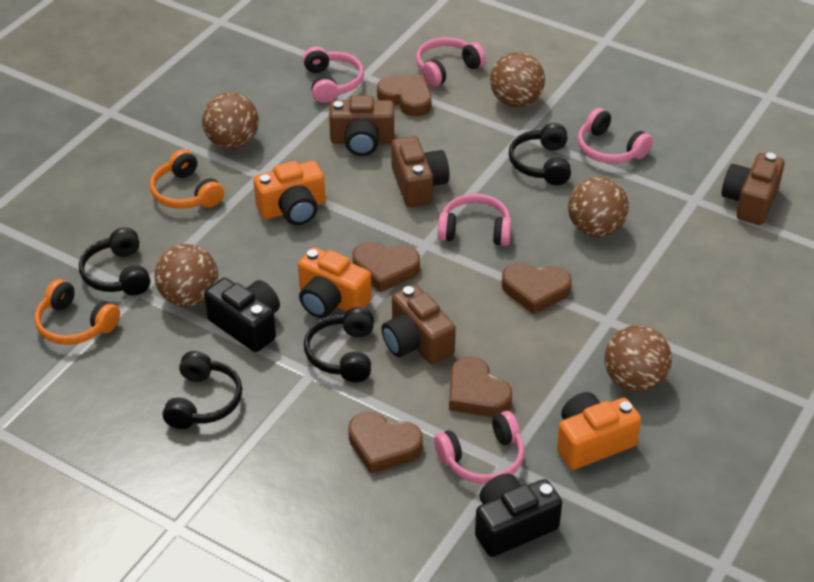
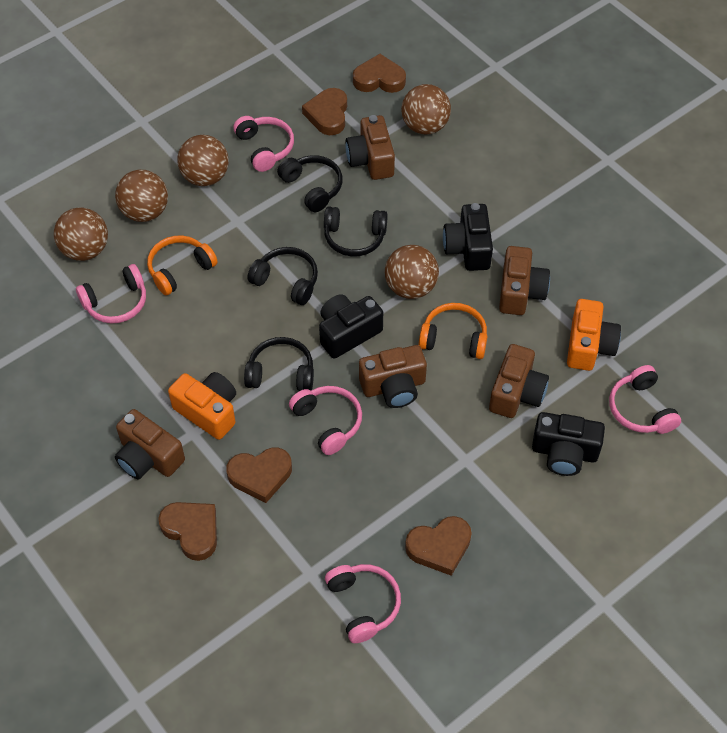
black camera: [204,278,280,352] [475,473,562,557] = 2 -> [319,294,383,359] [443,203,493,271] [532,412,605,476] = 3
brown camera: [329,95,394,156] [381,285,456,365] [391,136,449,207] [721,153,785,225] = 4 -> [115,409,185,479] [345,115,395,180] [359,345,427,408] [489,344,549,418] [499,246,550,315] = 5
orange camera: [253,161,325,225] [298,247,372,318] [557,392,641,470] = 3 -> [168,372,236,440] [567,299,621,371] = 2

